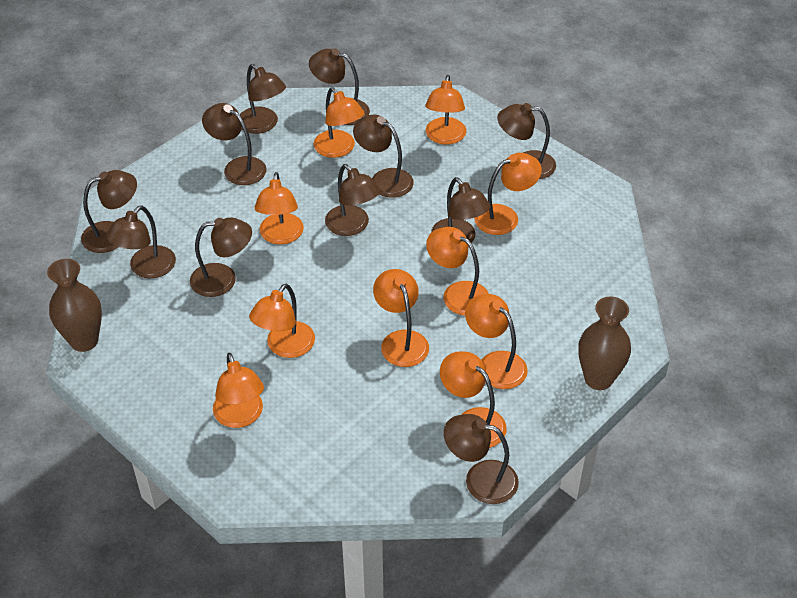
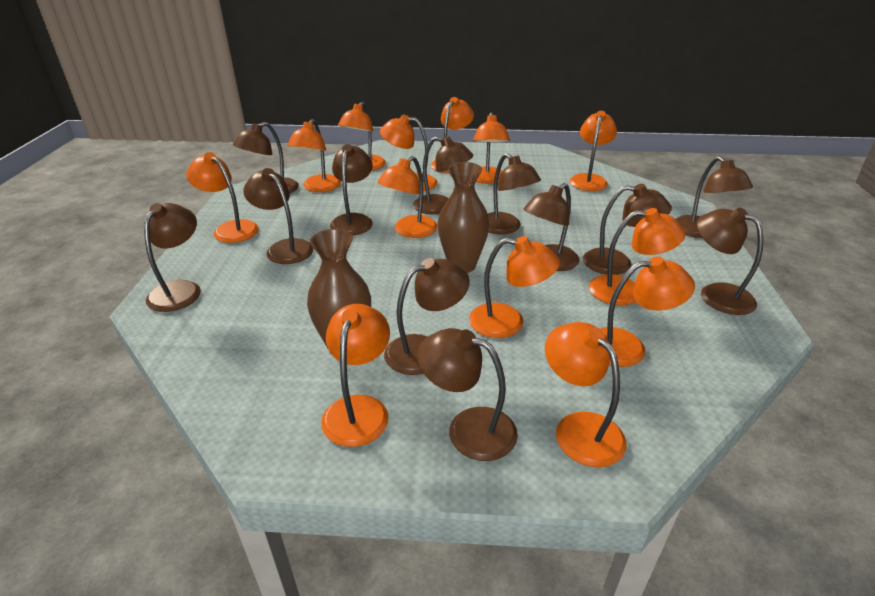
brown lamp: [81,170,137,253] [106,206,176,278] [190,217,252,297] [202,103,266,185] [240,64,286,134] [309,48,370,125] [325,164,380,236] [353,114,414,198] [431,177,490,243] [444,414,519,504] [497,103,556,179] = 11 -> [144,203,201,312] [233,122,299,193] [243,168,313,264] [330,144,373,236] [384,258,470,375] [413,136,473,215] [417,328,518,461] [488,153,541,235] [524,183,579,271] [583,184,672,275] [675,156,753,238] [697,208,763,315] = 12
orange lamp: [213,353,264,428] [249,284,315,358] [255,172,304,244] [313,88,364,158] [373,269,429,367] [425,75,466,144] [426,227,489,316] [440,352,507,448] [465,294,528,389] [474,153,542,235] = 10 -> [186,152,259,243] [287,119,341,192] [321,304,390,447] [338,102,386,170] [377,156,437,238] [380,114,438,191] [431,97,474,173] [469,236,560,338] [473,112,510,184] [545,322,627,467] [570,111,617,191] [589,208,686,305] [600,256,695,367] = 13

